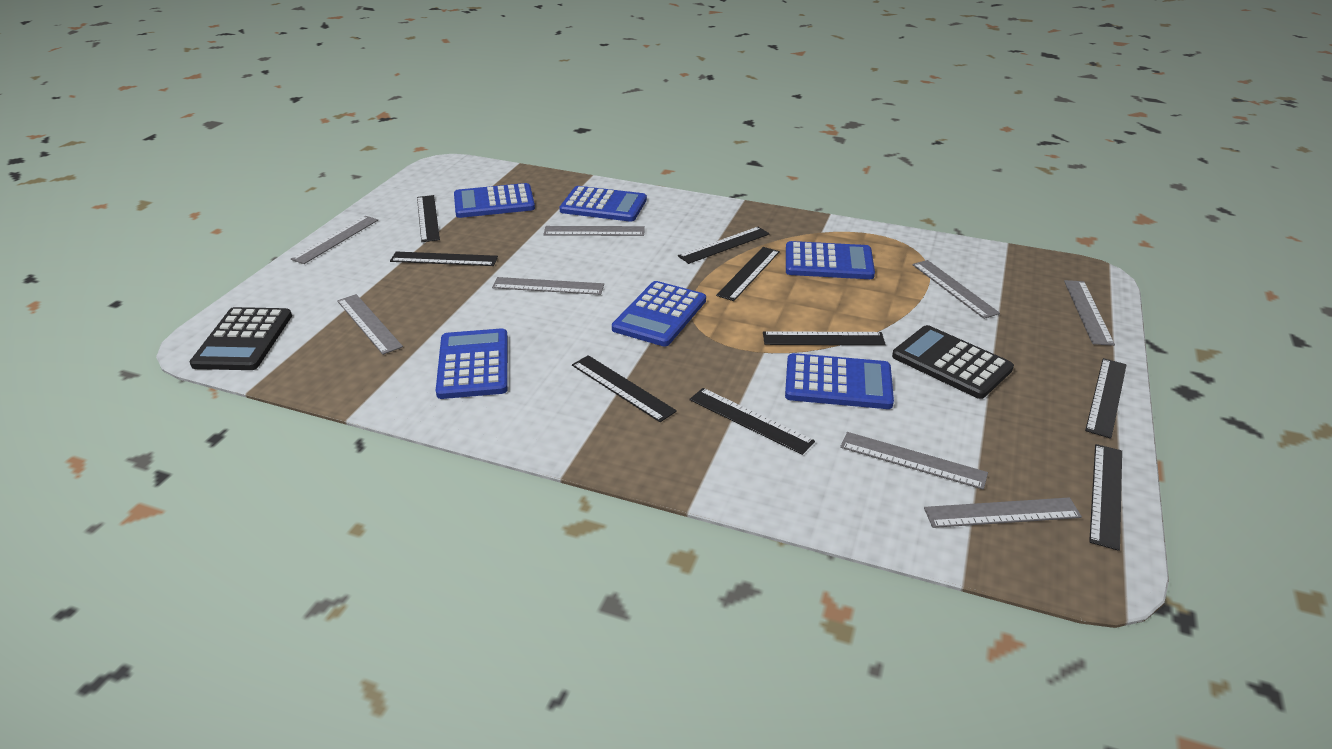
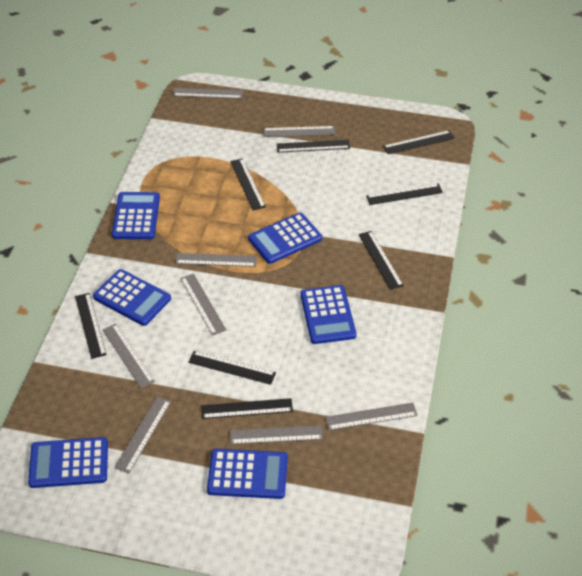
black calculator: [190,307,292,370] [892,325,1014,399] = 2 -> none = 0
black ruler: [390,252,498,266] [417,195,440,242] [572,355,677,422] [678,227,770,264] [689,388,815,455] [716,247,780,301] [763,331,886,345] [1085,358,1127,439] [1089,444,1122,551] = 9 -> [75,293,107,359] [189,351,276,385] [202,398,293,419] [230,158,266,210] [277,140,350,153] [359,231,404,290] [366,183,443,205] [383,130,455,154] = 8

